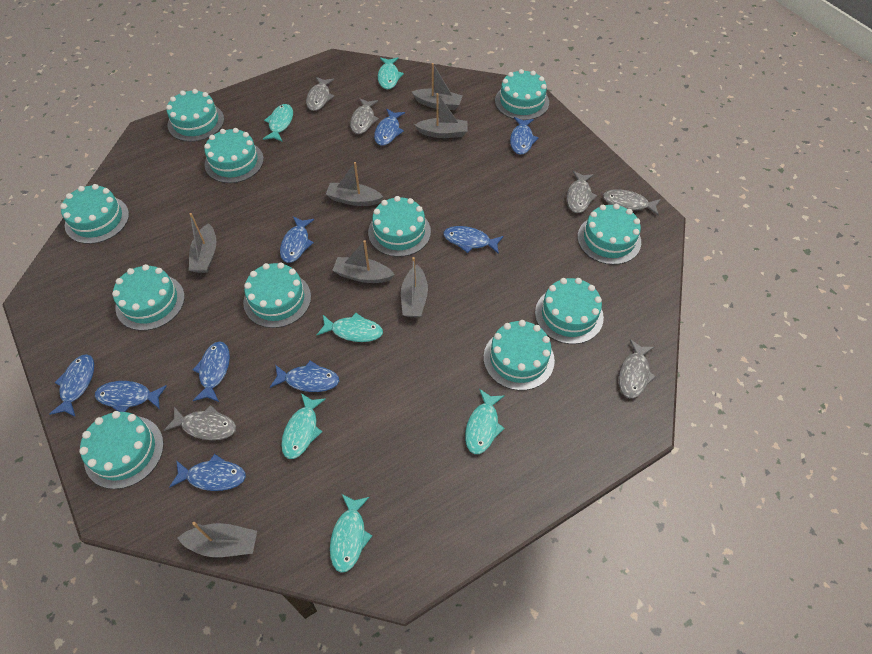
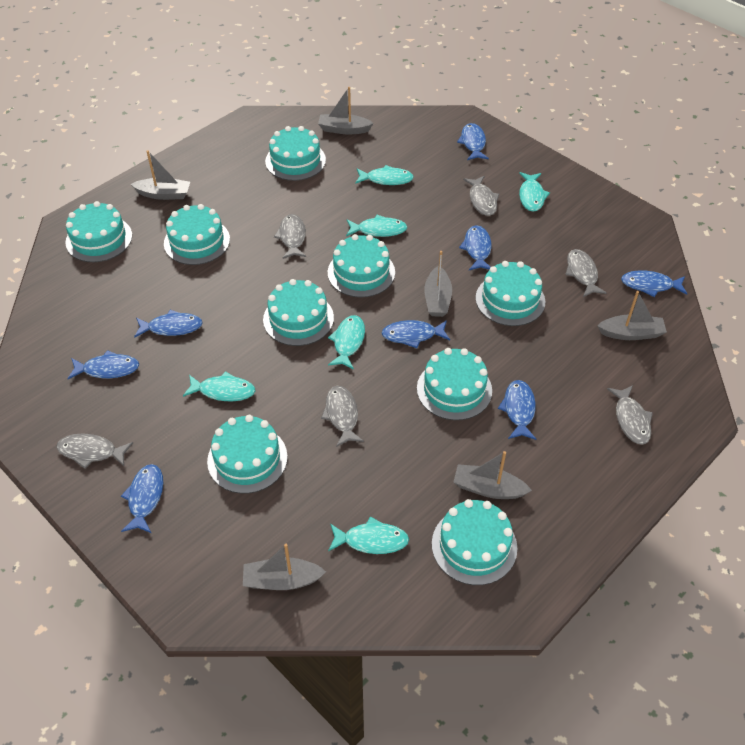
blue fish: [49,354,94,417] [95,381,167,412] [169,454,246,491] [193,342,230,402] [270,361,339,392] [280,216,314,263] [374,109,405,146] [443,226,504,254] [510,117,538,155] = 9 -> [67,350,139,379] [121,464,163,533] [134,310,203,338] [381,320,450,348] [457,123,489,160] [459,225,491,270] [498,380,536,440] [621,270,687,297] = 8
grey boat: [178,522,257,557] [189,213,216,273] [326,162,383,206] [332,240,395,283] [401,257,428,318] [412,63,463,110] [415,93,468,138] = 7 -> [131,150,190,200] [243,544,326,590] [318,87,374,134] [424,251,452,317] [453,451,532,499] [597,291,667,340] = 6
turquoise cake: [60,184,129,244] [79,411,164,489] [112,264,185,331] [166,89,224,142] [204,128,264,183] [243,262,311,328] [368,196,431,257] [483,320,555,391] [495,69,549,120] [535,278,604,344] [578,204,641,265] = 11 -> [65,201,132,262] [164,204,230,265] [207,415,288,494] [263,279,334,346] [265,126,326,181] [328,234,395,298] [417,348,492,420] [432,499,517,585] [475,261,545,326] = 9

